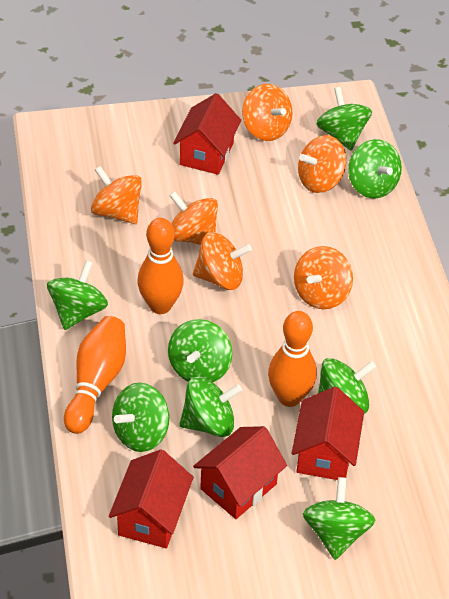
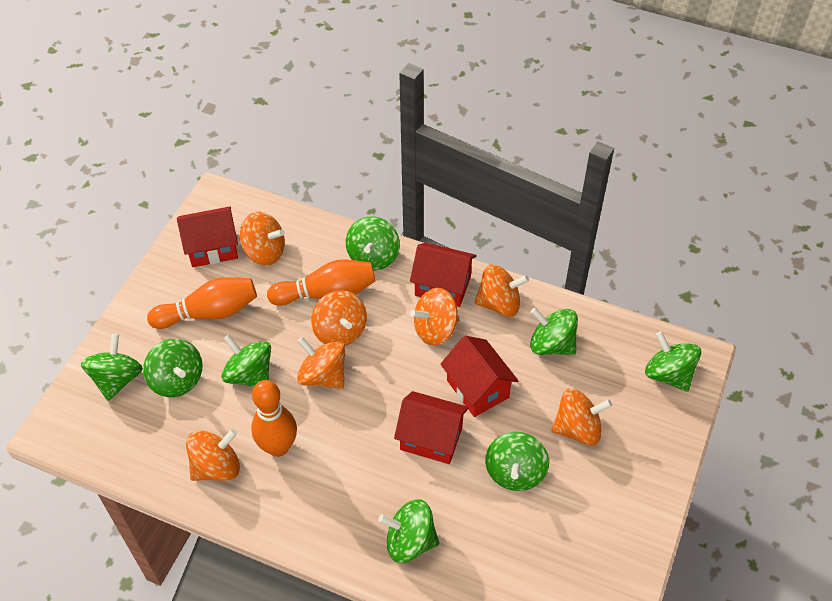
orange spinning top: [91,166,142,224] [169,191,218,245] [193,232,252,290] [242,84,292,141] [294,246,353,309] [298,135,347,193] = 6 -> [186,429,240,481] [240,212,285,266] [297,337,345,389] [311,290,367,346] [410,288,459,346] [474,264,529,317] [551,388,612,446] = 7

